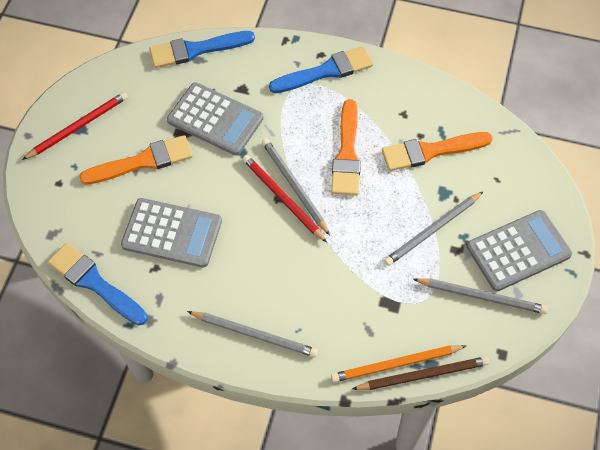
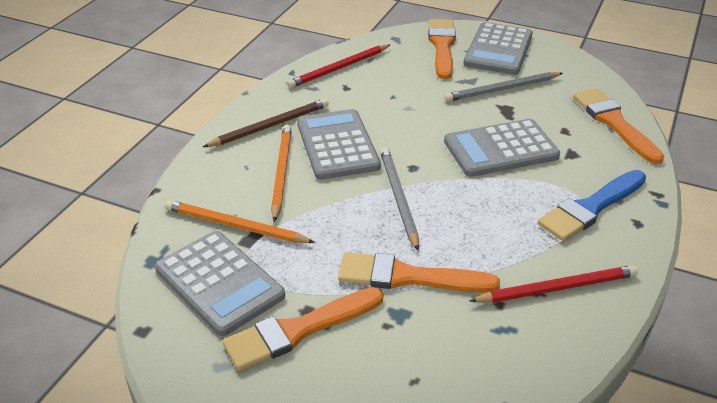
blue brush: [48,243,148,325] [149,31,255,68] [269,46,373,93] = 3 -> [538,170,646,241] = 1
grey calculator: [121,198,222,268] [167,82,263,155] [467,210,572,291] = 3 -> [155,231,285,336] [297,109,381,180] [444,119,560,177] [463,22,533,75] = 4
grey pencil: [187,311,318,357] [262,139,330,235] [384,192,483,266] [413,278,548,314] = 4 -> [380,147,419,251] [445,72,563,102] = 2
orange brush: [79,135,193,185] [331,99,361,196] [382,132,493,171] = 3 -> [223,287,383,371] [338,252,500,293] [428,19,456,79] [573,88,664,164] = 4
orange pencil: [331,345,466,382] = 1 -> [165,200,315,243] [271,124,292,222] = 2

